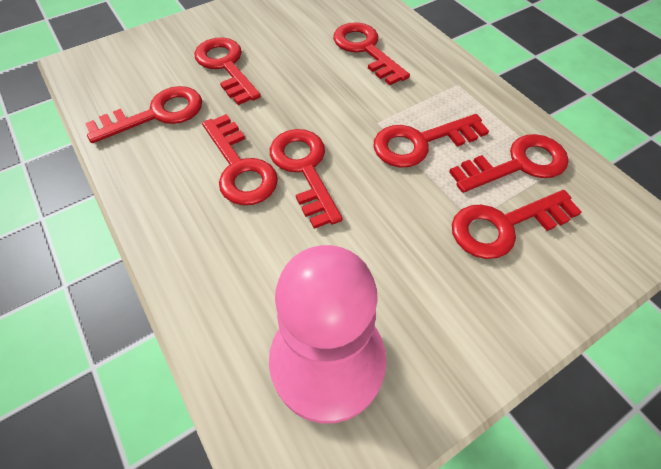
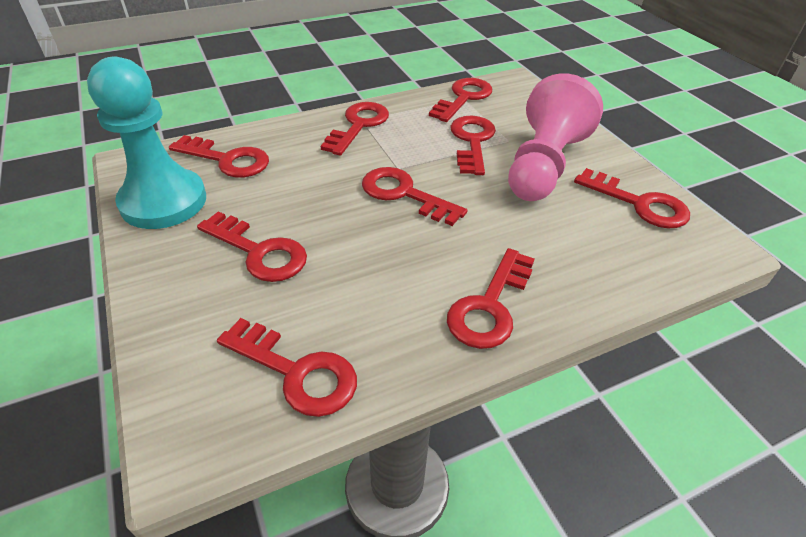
red key: [85,86,202,143] [194,37,261,105] [202,114,278,205] [270,129,343,229] [333,22,410,85] [373,114,489,168] [449,134,569,193] [452,190,582,259] = 8 -> [169,135,269,178] [197,211,307,282] [217,318,357,417] [320,102,389,156] [362,167,468,226] [429,78,492,122] [447,248,535,349] [450,116,496,175] [574,168,690,229] = 9
turquoise pawn: none = 0 -> [87,57,206,229] = 1

